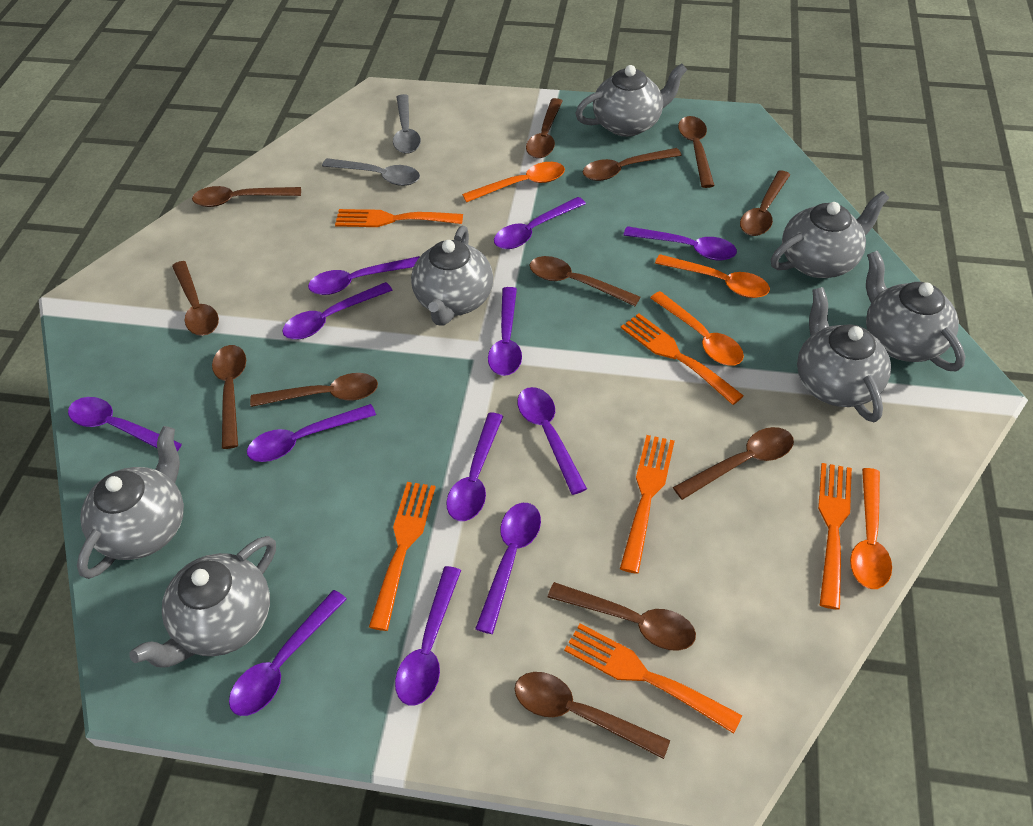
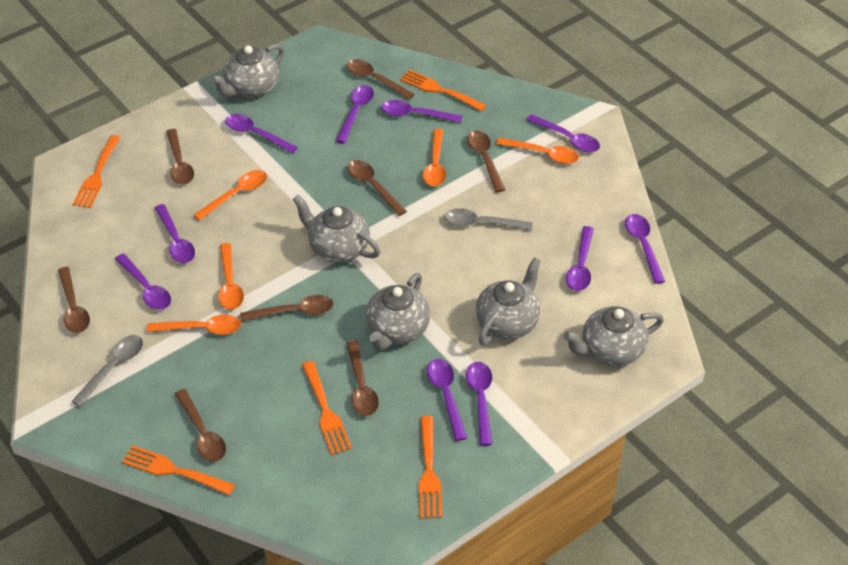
brown spoon: [172,261,219,336] [192,186,301,207] [212,345,246,449] [250,373,378,407] [515,672,670,759] [526,98,563,158] [529,256,640,306] [548,582,696,651] [583,148,682,181] [673,427,794,500] [678,116,715,188] [740,170,790,236] = 12 -> [58,267,90,333] [166,129,194,185] [175,389,226,462] [240,295,333,321] [346,341,379,416] [347,59,415,100] [348,160,407,216] [467,130,505,192] = 8
grey teapot: [77,426,184,579] [129,536,276,668] [411,226,493,326] [575,64,687,137] [771,191,889,278] [797,287,891,422] [866,250,965,371] = 7 -> [211,44,284,98] [293,195,380,263] [366,273,430,351] [476,257,541,345] [564,306,664,367] = 5
orange fork: [335,209,463,227] [369,482,436,631] [564,623,742,734] [620,435,675,574] [621,313,744,405] [818,463,852,610] = 6 -> [73,135,121,208] [122,445,235,495] [302,361,352,455] [400,70,486,111] [419,416,442,518] = 5
orange spoon: [462,162,565,203] [650,291,744,366] [655,254,770,298] [850,468,892,589] = 4 -> [147,314,241,335] [194,170,267,221] [218,243,244,310] [423,129,446,187] [496,137,579,164] = 5
purple spoon: [68,397,182,451] [229,590,346,716] [247,404,376,462] [282,282,393,339] [308,256,419,295] [395,566,461,705] [446,413,503,521] [475,503,541,634] [488,287,522,376] [494,197,586,249] [517,387,587,495] [623,226,737,260] = 12 -> [115,253,171,310] [155,204,195,263] [225,114,298,153] [336,85,374,144] [381,100,463,123] [427,359,467,441] [466,362,492,446] [527,114,600,152] [566,226,594,291] [625,214,665,284] = 10

